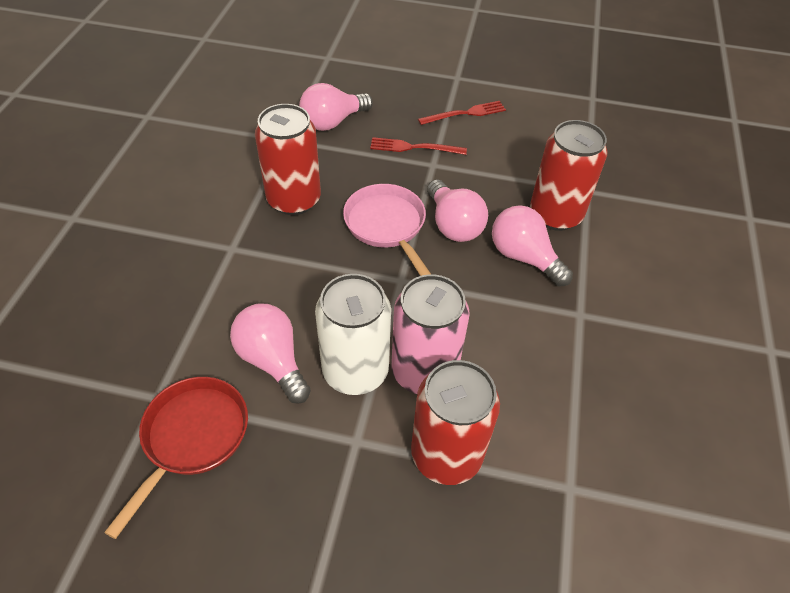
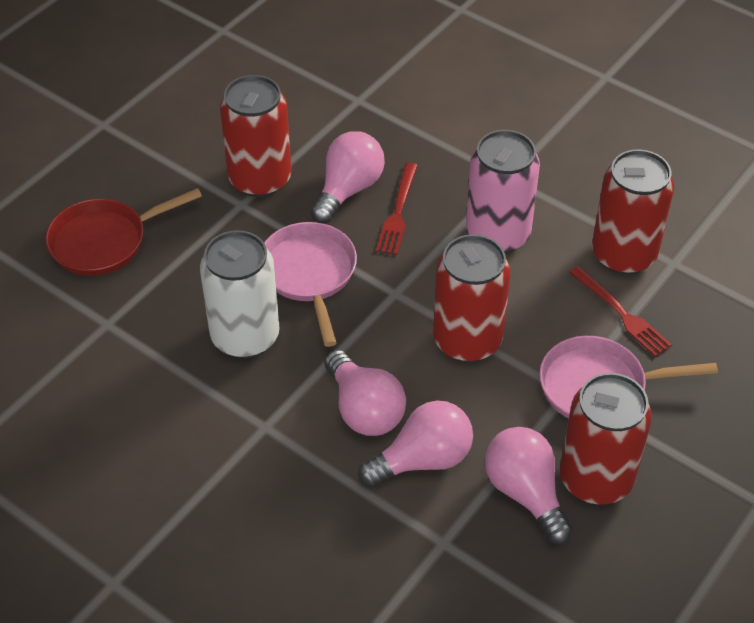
pink pan: [343,184,432,276] = 1 -> [264,222,357,347] [539,336,718,419] = 2
red can: [255,104,321,215] [411,360,500,485] [530,120,607,231] = 3 -> [220,75,291,197] [433,234,511,362] [560,373,652,504] [592,149,674,275] = 4

